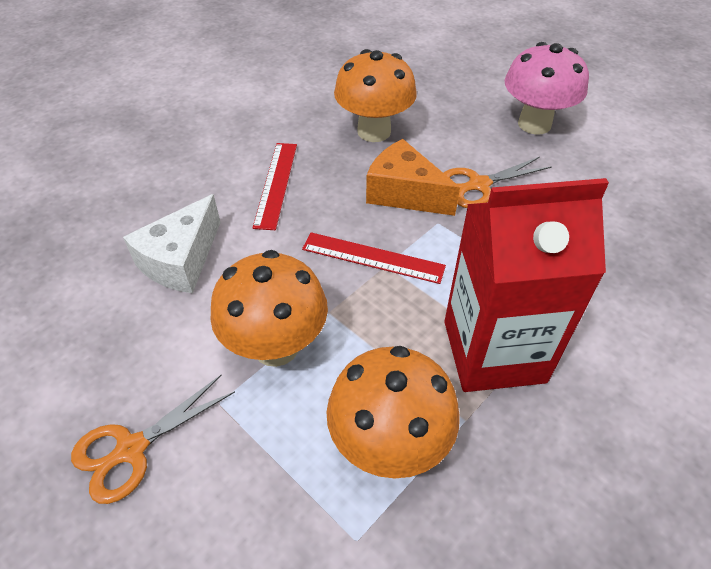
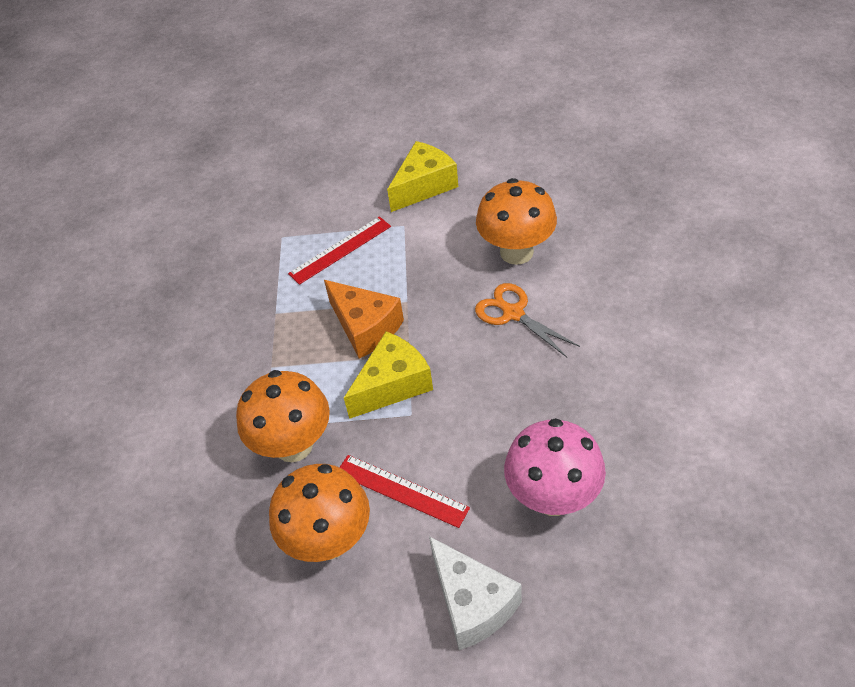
orange scissors: [71,375,235,504] [444,157,552,208] = 2 -> [475,283,580,357] = 1
red carton: [444,178,609,392] = 1 -> none = 0
yellow cheese: none = 0 -> [344,331,433,419] [387,141,458,212] = 2

